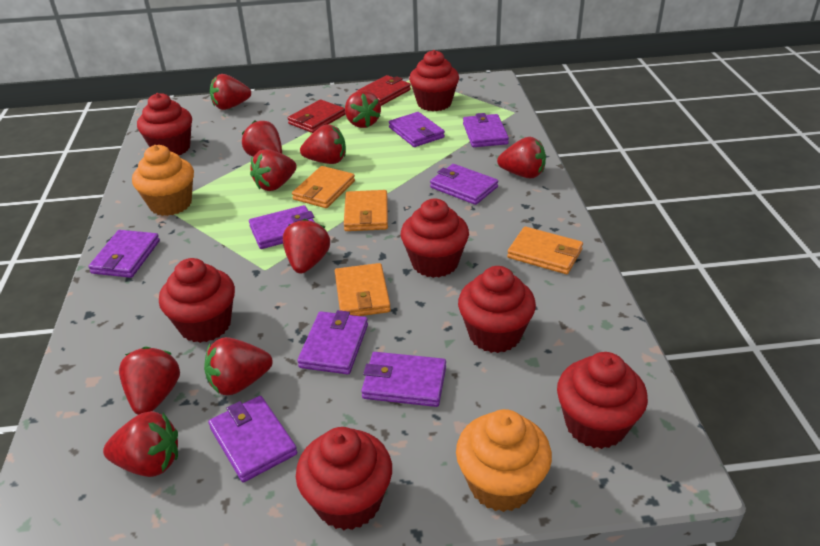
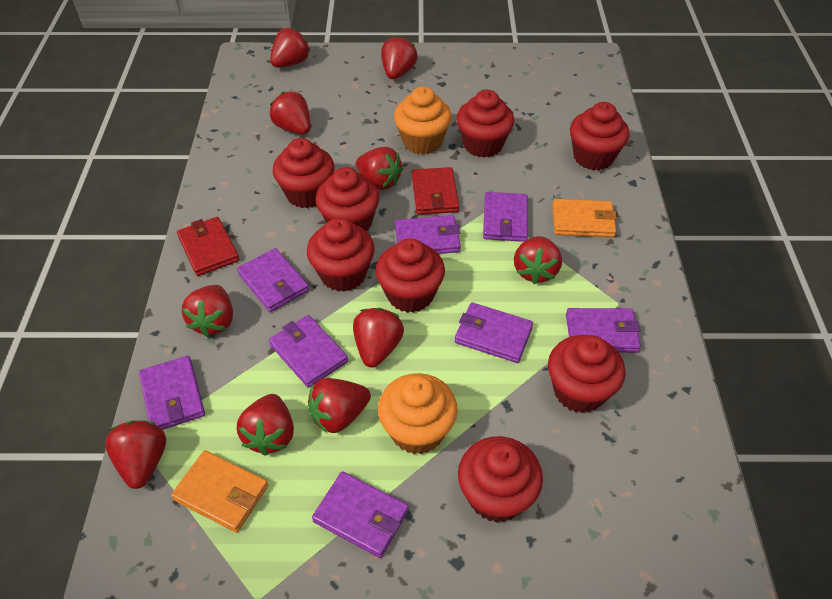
orange wallet: [292,166,355,208] [335,263,391,316] [344,190,388,231] [507,227,583,274] = 4 -> [171,450,268,533] [552,199,617,237] = 2
red cupcake: [137,93,192,155] [159,258,235,343] [296,427,392,530] [401,199,469,278] [409,50,459,111] [458,266,536,353] [557,352,648,449] = 7 -> [273,138,334,208] [307,218,375,292] [315,167,380,231] [376,238,445,313] [456,90,515,158] [458,436,543,523] [548,335,625,413] [570,102,629,170] = 8

